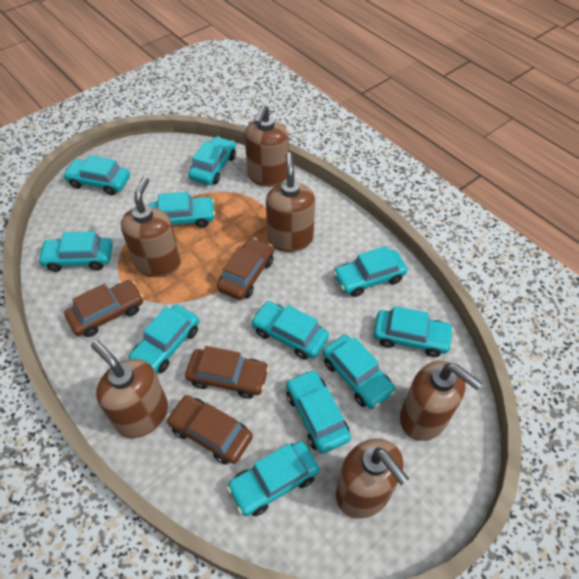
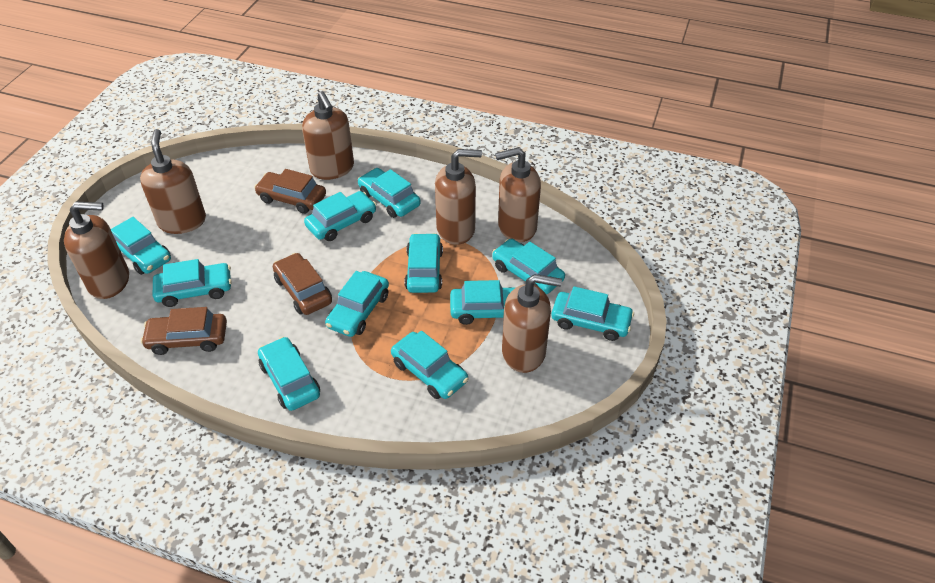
brown car: [64,280,143,337] [166,395,253,464] [185,346,269,399] [217,238,274,300] = 4 -> [141,307,227,355] [254,169,326,214] [273,253,332,315] = 3

